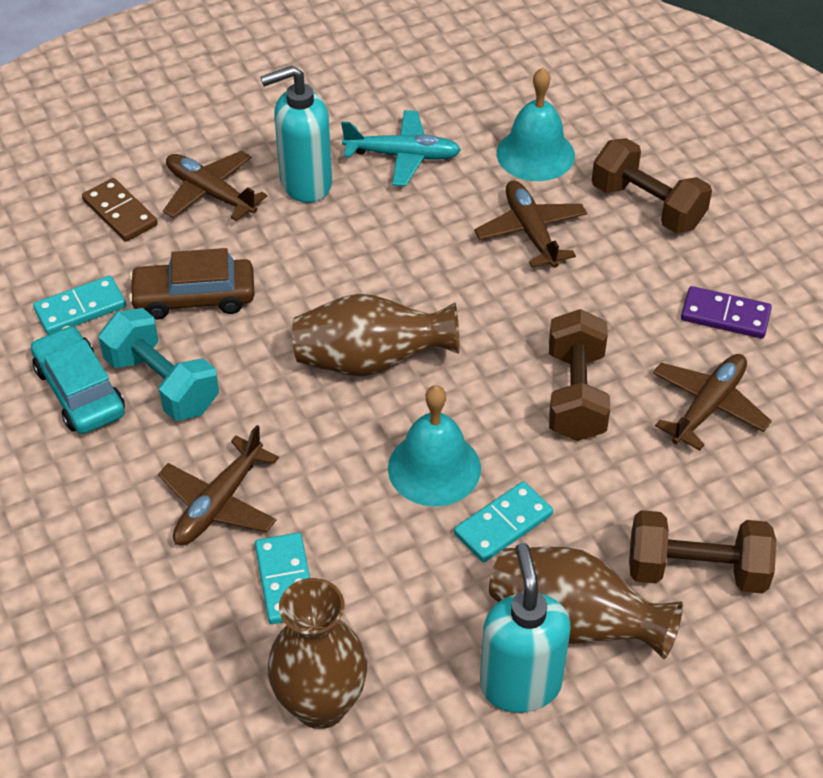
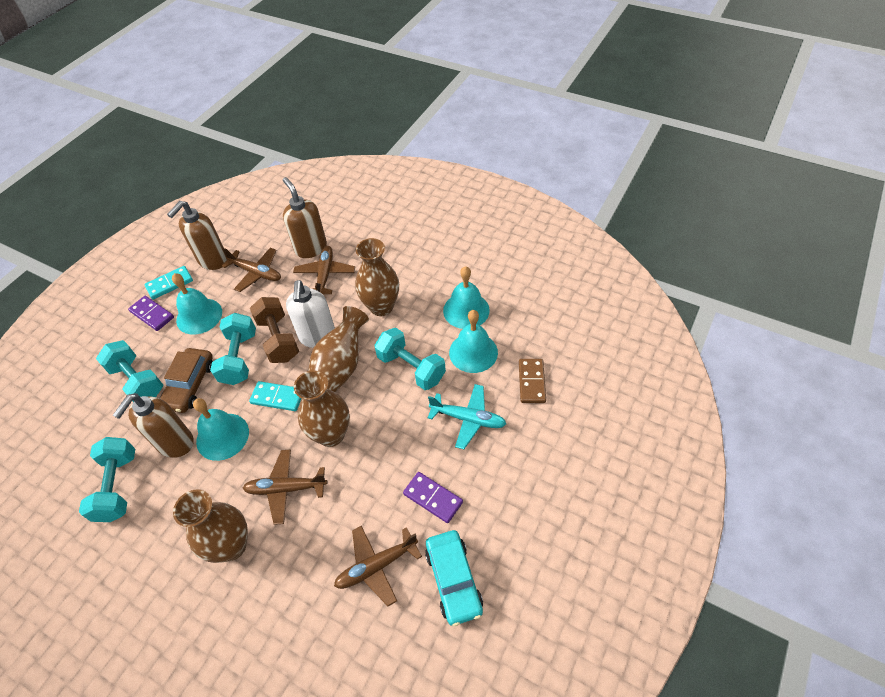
brown dumbbell: [549,309,610,441] [592,138,712,233] [629,510,777,594] = 3 -> [250,297,299,363] = 1
brown soap dispenser: none = 0 -> [113,393,194,458] [167,201,227,270] [283,177,327,258] = 3
brown vase: [267,578,367,729] [292,294,460,376] [489,547,683,659] = 3 -> [173,489,248,563] [294,370,350,447] [308,306,369,392] [355,238,399,316] = 4
purple domino: [681,286,772,338] = 1 -> [128,296,174,331] [403,472,463,523] = 2
turquoise bell: [388,385,481,506] [497,68,575,181] = 2 -> [172,273,222,335] [193,398,249,461] [443,266,490,329] [449,310,498,373] = 4
turquoise domino: [33,276,126,335] [255,533,310,624] [454,481,553,562] = 3 -> [144,266,193,300] [249,381,302,411] = 2
turquoise dumbbell: [99,308,219,421] = 1 -> [79,437,135,522] [96,340,163,402] [210,313,256,385] [374,328,446,390] = 4
turquoise soap dispenser: [260,66,332,203] [480,543,571,713] = 2 -> none = 0
white soap dispenser: none = 0 -> [286,280,335,348] = 1

